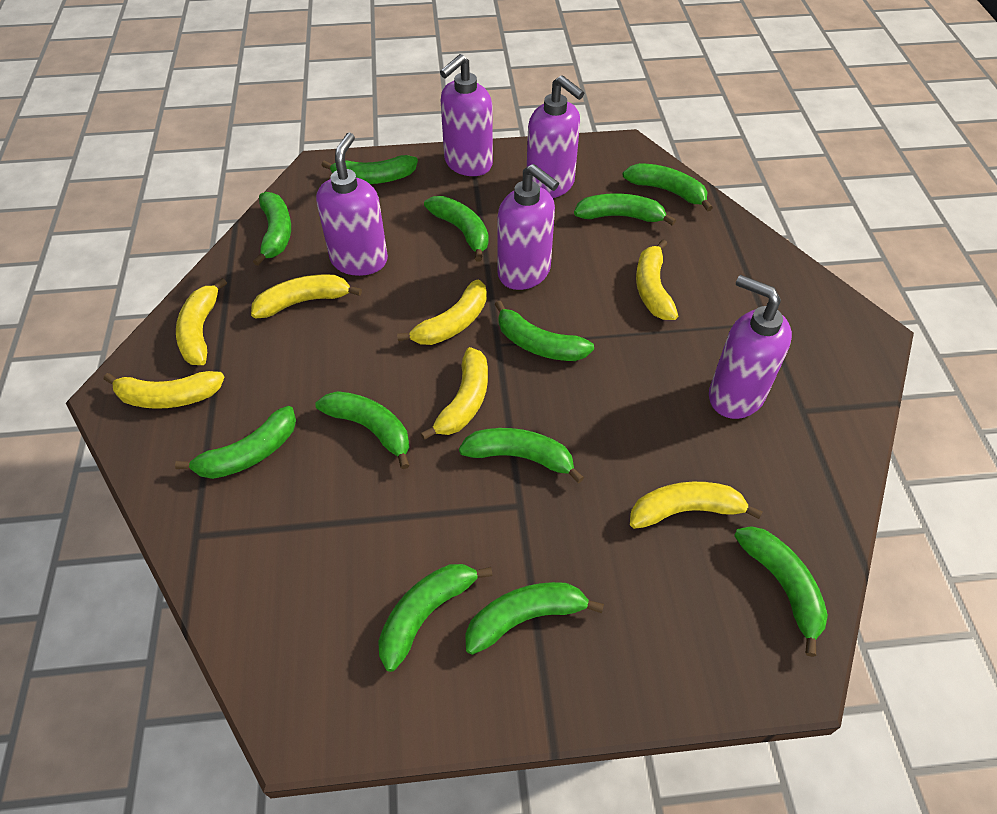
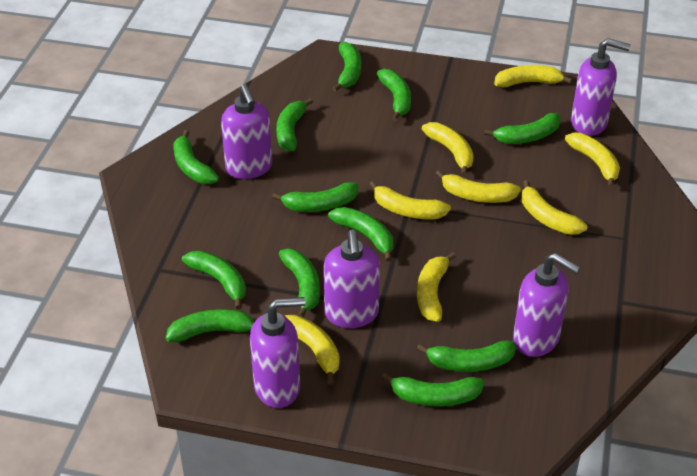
yellow banana: [104,371,225,409] [176,278,227,365] [251,274,362,318] [397,280,487,345] [420,347,488,440] [630,482,763,529] [636,240,678,320] = 7 -> [285,315,340,384] [369,181,451,219] [417,252,456,322] [422,122,474,176] [435,170,521,203] [494,65,572,88] [522,180,587,235] [565,133,620,188] = 8

